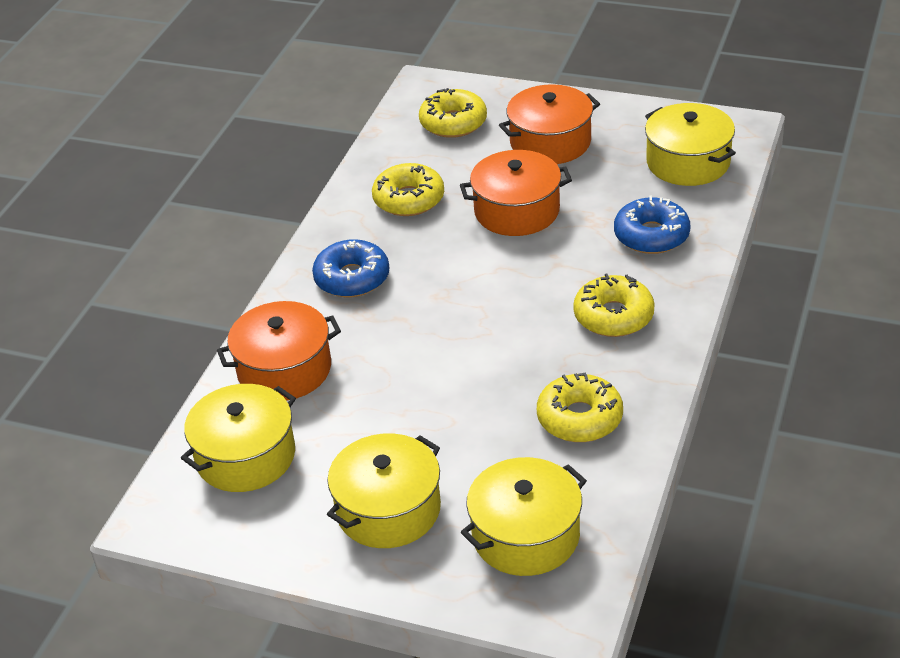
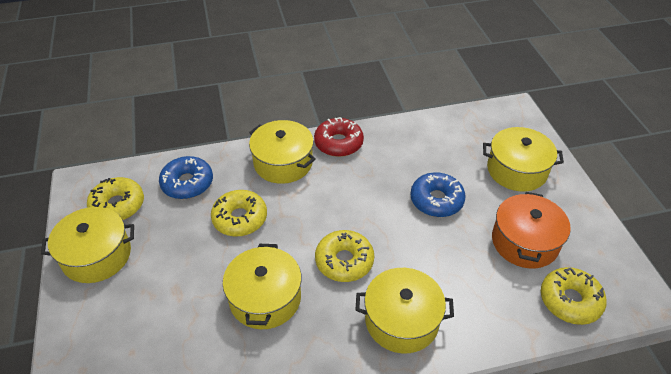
orange pot: [217,301,341,401] [460,150,572,236] [499,84,600,164] = 3 -> [492,192,571,268] = 1
red donut: none = 0 -> [314,117,364,157] = 1
yellow pot: [181,384,296,492] [327,433,441,548] [461,457,587,576] [645,103,736,186] = 4 -> [41,207,134,283] [223,244,302,329] [249,120,316,184] [355,268,454,353] [483,127,564,192] = 5

